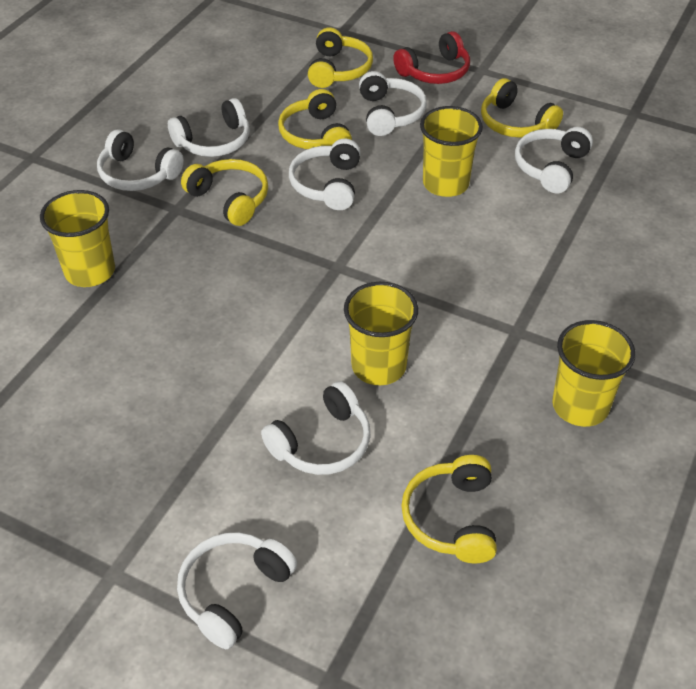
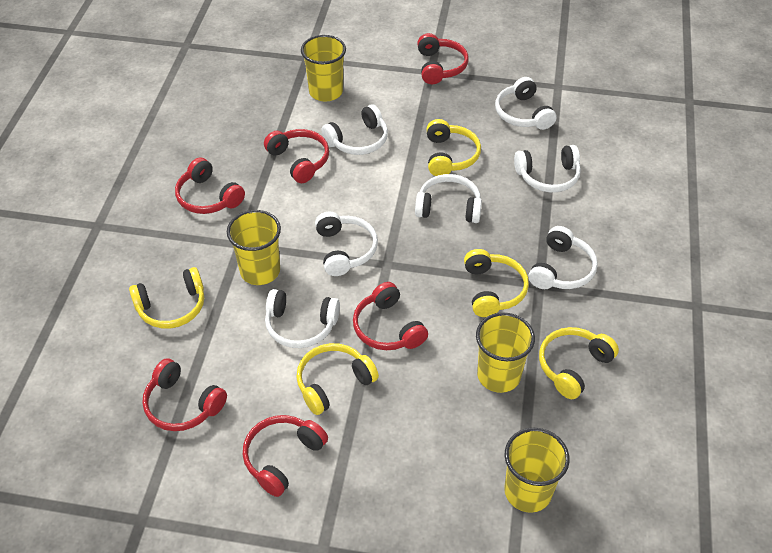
red headphones: [393,31,470,84] = 1 -> [142,358,227,431] [175,157,245,214] [243,415,328,497] [264,129,329,183] [353,282,428,350] [417,33,469,84] = 6

